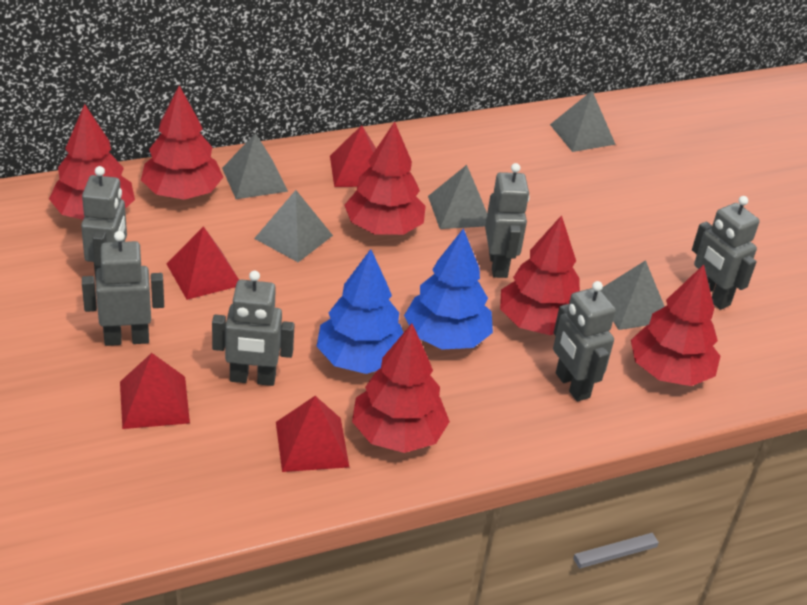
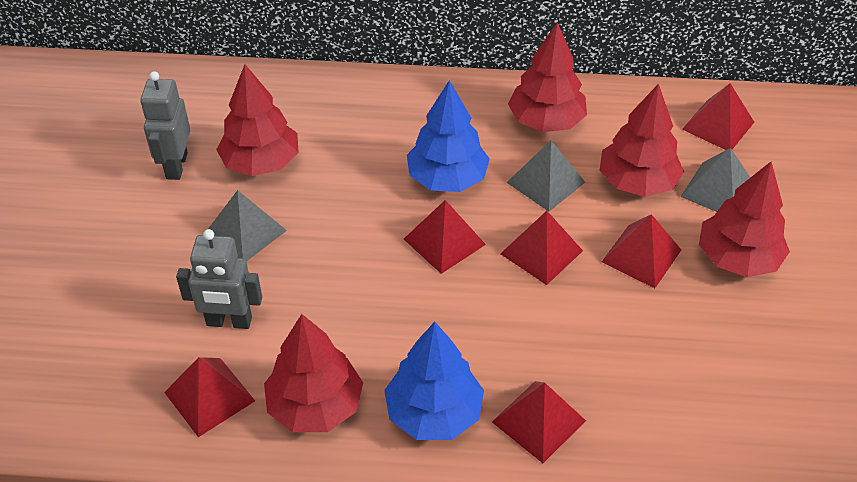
grey pyramid: [222,133,288,199] [254,190,333,262] [428,165,487,229] [550,91,616,152] [601,260,665,330] = 5 -> [208,190,287,261] [506,140,585,212] [680,148,751,212] = 3
grey robot: [81,166,127,281] [82,231,164,346] [212,271,294,386] [485,163,530,278] [553,281,616,401] [692,196,759,310] = 6 -> [140,71,190,180] [176,229,262,329] = 2
red pyramid: [120,353,190,429] [167,226,239,300] [276,396,349,472] [330,125,376,187] = 4 -> [164,357,255,437] [404,200,486,274] [492,381,586,463] [500,211,583,285] [602,214,681,288] [682,83,754,150] = 6
red tree: [49,104,135,220] [141,85,223,200] [345,121,426,235] [352,324,450,453] [500,215,580,335] [631,265,720,386] = 6 -> [216,64,299,176] [264,314,363,432] [508,22,587,132] [600,83,684,197] [699,162,790,277] = 5

